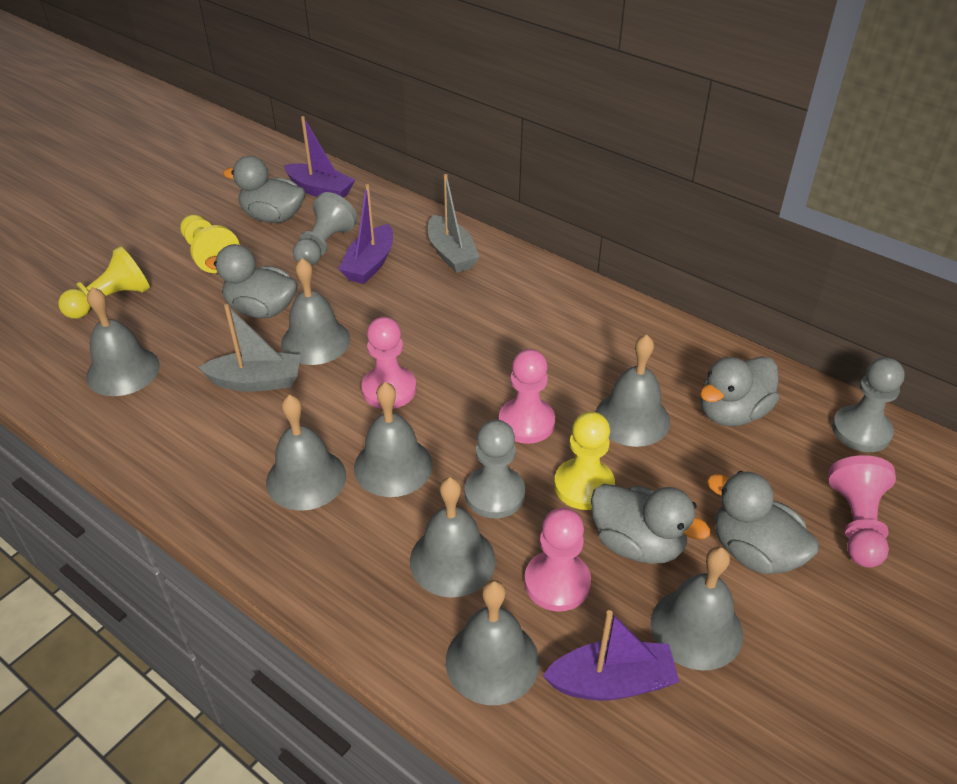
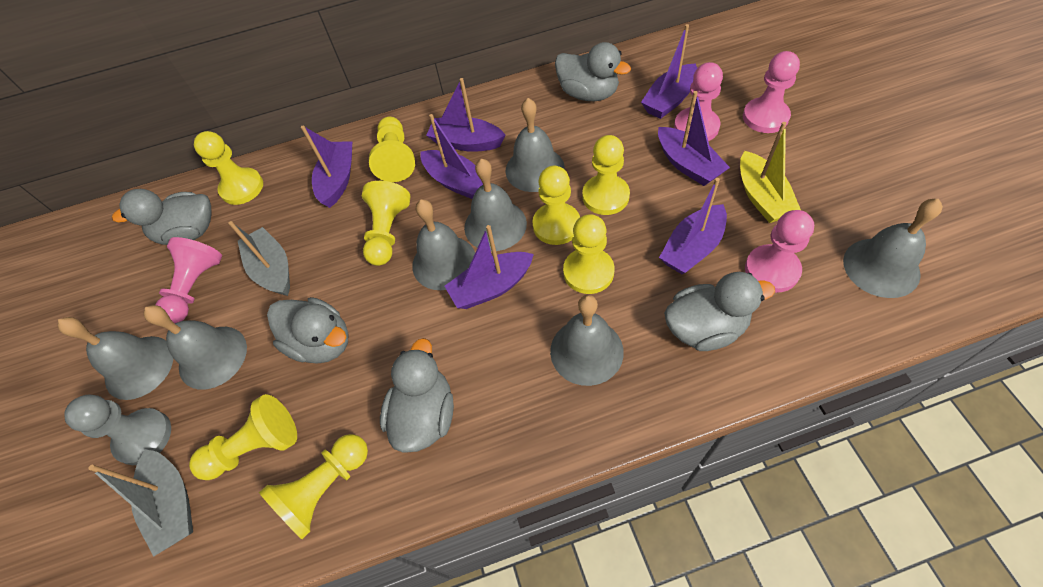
grey bell: [86,287,160,396] [266,395,346,511] [281,258,350,365] [354,382,433,497] [410,477,496,597] [446,580,539,705] [595,334,670,447] [651,547,743,671] = 8 -> [58,317,173,400] [144,305,247,390] [412,199,475,290] [464,159,527,251] [506,98,565,192] [550,295,624,386] [843,199,943,298] = 7
grey pawn: [293,192,357,266] [465,420,525,518] [832,357,905,452] = 3 -> [64,395,171,465] = 1
purple boat: [284,116,355,198] [338,184,393,284] [542,610,679,701] = 3 -> [301,125,352,208] [421,114,483,199] [426,78,505,152] [444,225,534,309] [641,24,697,119] [658,91,730,186] [659,178,727,274] = 7
yellow boat: none = 0 -> [740,122,801,223] = 1
yellow pawn: [58,246,150,319] [180,215,240,273] [554,411,615,510] = 3 -> [189,394,297,480] [194,131,263,205] [259,434,368,539] [362,181,410,266] [369,117,415,182] [532,166,580,245] [563,214,615,294] [582,135,630,215] = 8

